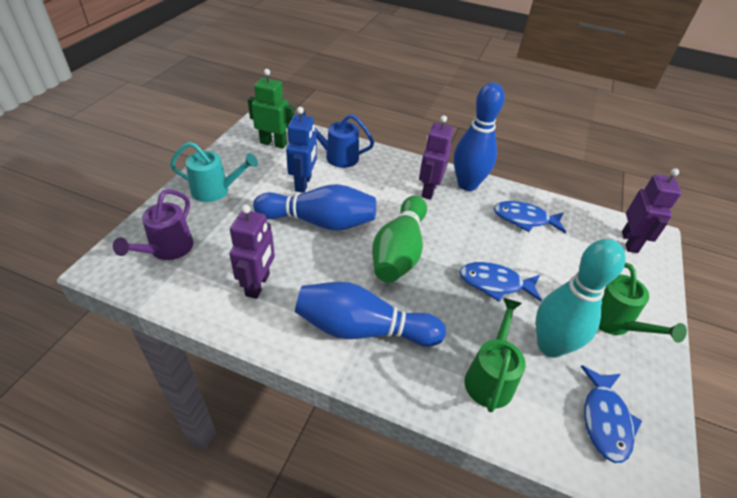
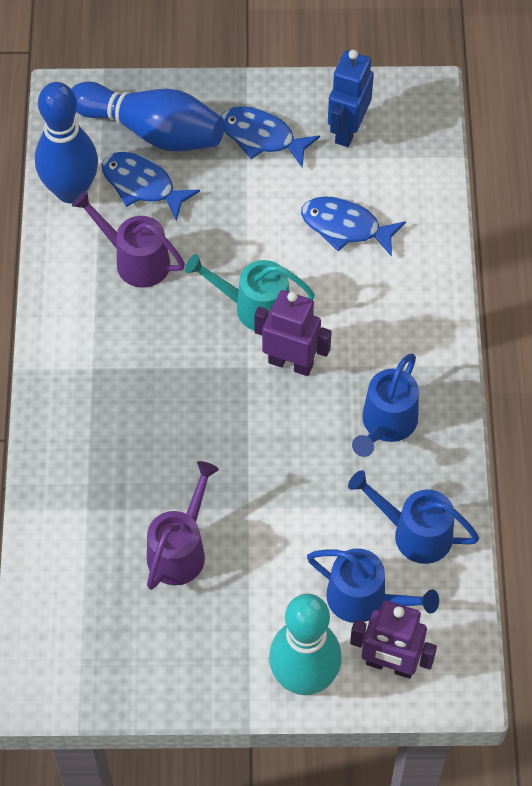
blue bowling pin: [253,184,376,231] [295,282,446,347] [454,82,505,191] = 3 -> [35,82,98,203] [71,81,225,151] = 2
blue watering can: [302,110,374,168] = 1 -> [307,548,439,623] [348,470,479,564] [352,353,419,457] = 3
green bowling pin: [372,196,427,283] = 1 -> none = 0
green robot: [248,69,295,148] = 1 -> none = 0
green watering can: [464,298,526,412] [599,262,687,343] = 2 -> none = 0
purple robot: [229,205,275,299] [419,115,454,200] [622,168,682,253] = 3 -> [254,290,332,376] [350,600,437,679] = 2
purple watering can: [113,189,193,260] = 1 -> [72,191,185,288] [147,461,219,590] = 2

